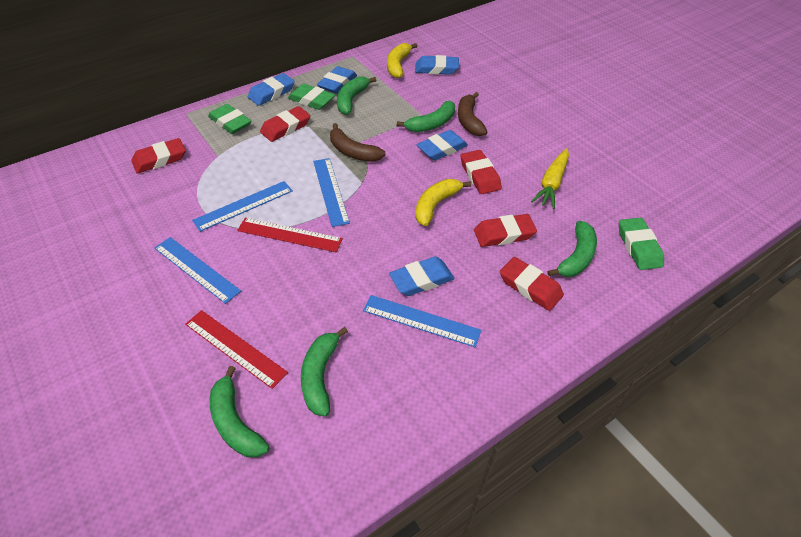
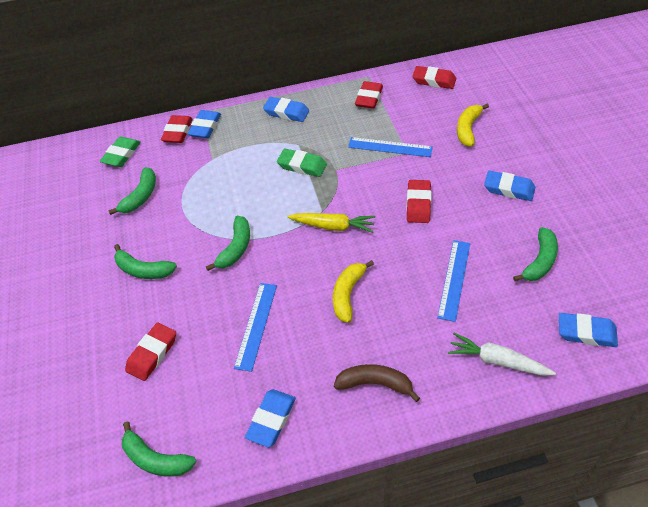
blue ruler: [155,237,241,304] [192,181,293,232] [313,158,350,227] [363,295,481,347] = 4 -> [234,283,277,372] [348,137,433,157] [437,240,470,322] = 3
brown banana: [330,123,385,162] [458,92,487,136] = 2 -> [334,364,420,402] = 1
green eraser: [208,104,251,134] [288,83,335,110] [619,217,664,270] = 3 -> [100,137,141,167] [277,149,327,177] = 2
red ruler: [185,310,288,389] [237,218,343,252] = 2 -> none = 0
white carrot: none = 0 -> [448,333,556,376] = 1

